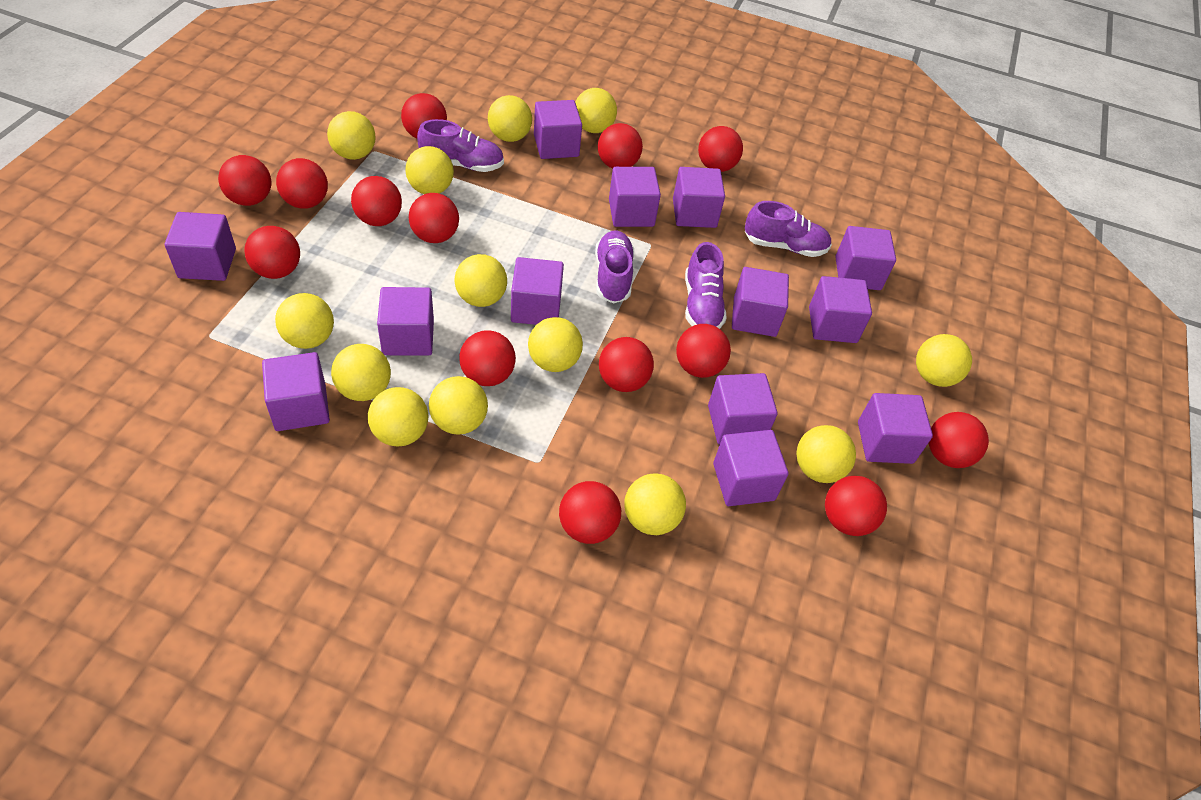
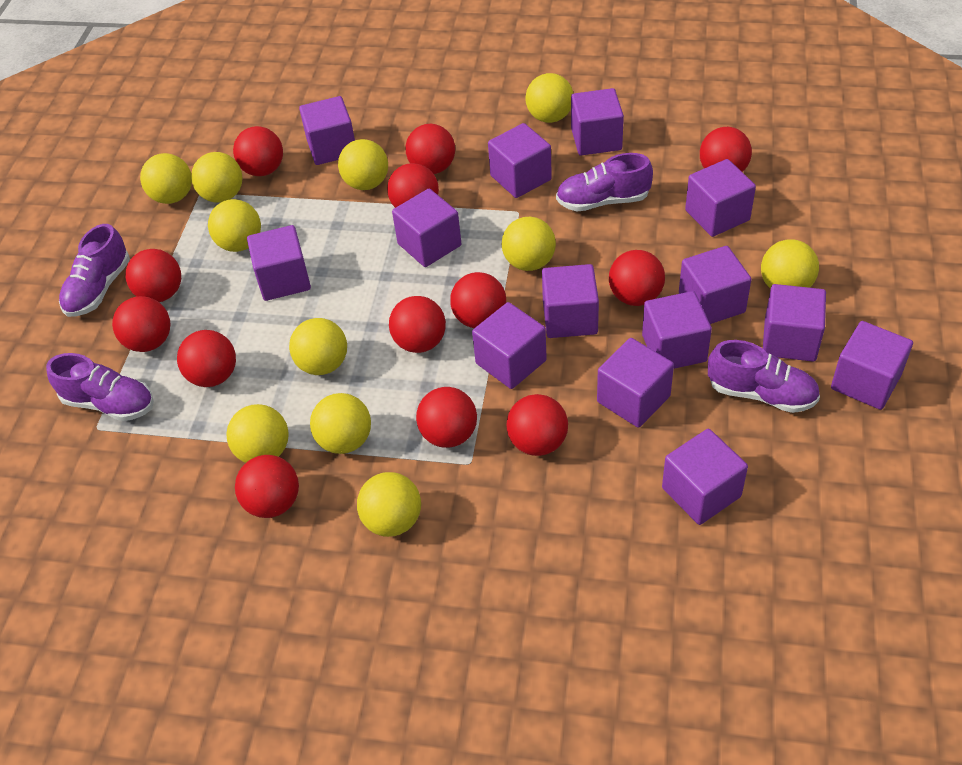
purple cube: [165,212,236,281] [262,352,330,431] [377,287,434,356] [511,257,564,325] [534,100,582,159] [609,167,661,227] [673,167,725,228] [708,373,778,445] [713,430,788,506] [732,267,789,337] [809,276,872,343] [835,226,896,290] [858,393,933,464] = 13 -> [247,225,311,301] [299,96,355,165] [392,189,461,267] [472,302,547,389] [488,123,552,198] [542,264,599,338] [571,88,624,156] [597,338,674,428] [642,291,712,369] [662,429,748,525] [679,246,752,324] [685,159,756,237] [763,284,826,362] [831,321,913,410] = 14
red ball: [218,155,271,206] [244,226,300,279] [276,158,328,209] [351,176,402,226] [401,93,447,138] [409,193,459,243] [459,330,516,386] [559,481,621,544] [598,123,643,169] [599,337,654,392] [676,324,731,378] [698,126,743,172] [825,476,887,536] [928,412,989,468] = 14 -> [112,296,171,352] [125,249,181,302] [177,330,236,387] [233,126,283,176] [235,455,299,518] [387,163,439,208] [389,296,446,353] [405,124,455,174] [416,387,477,448] [450,272,506,328] [506,394,568,456] [609,250,665,306] [700,127,752,172] = 13
yellow ball: [275,293,334,349] [327,111,375,160] [331,344,391,401] [368,387,428,446] [406,146,454,194] [429,376,488,435] [454,254,507,307] [488,95,532,142] [528,317,583,372] [575,88,617,133] [624,473,686,535] [796,425,856,483] [916,334,972,387] = 13 -> [140,153,192,204] [191,152,243,203] [208,199,261,252] [226,404,289,463] [289,318,347,375] [310,393,371,454] [338,139,388,190] [357,472,421,537] [502,217,556,271] [525,73,574,123] [761,239,819,289] = 11

